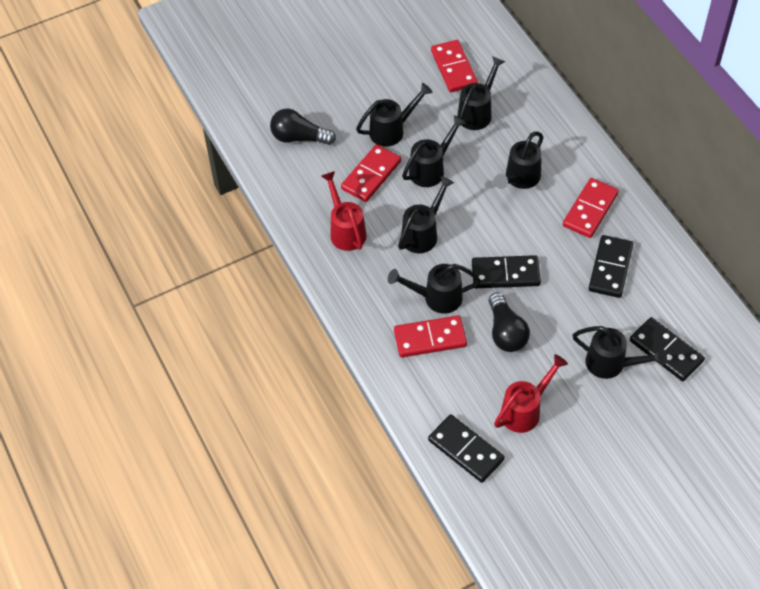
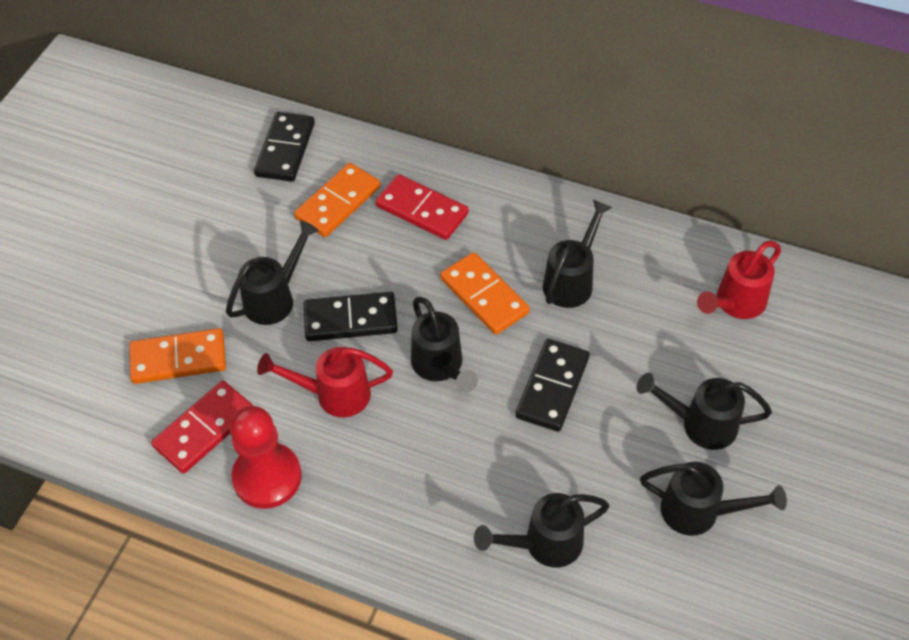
black domino: [428,414,505,483] [472,255,541,288] [589,235,633,298] [630,317,705,381] = 4 -> [254,112,315,182] [304,292,398,341] [515,339,590,432] = 3
black light bulb: [270,108,336,145] [489,292,530,352] = 2 -> none = 0
black watering can: [356,83,433,147] [388,264,481,314] [398,176,454,253] [402,115,466,187] [457,56,505,130] [494,132,543,189] [573,326,667,379] = 7 -> [226,220,319,325] [411,297,478,392] [474,493,609,568] [543,200,612,308] [636,373,772,450] [640,462,787,536] = 6
orange domino: none = 0 -> [129,328,226,384] [294,163,380,237] [440,252,530,335] = 3
red domino: [341,144,401,202] [394,315,467,357] [431,40,478,92] [563,178,619,238] = 4 -> [151,381,253,474] [376,174,469,240] = 2
red pawn: none = 0 -> [230,406,302,509] = 1

